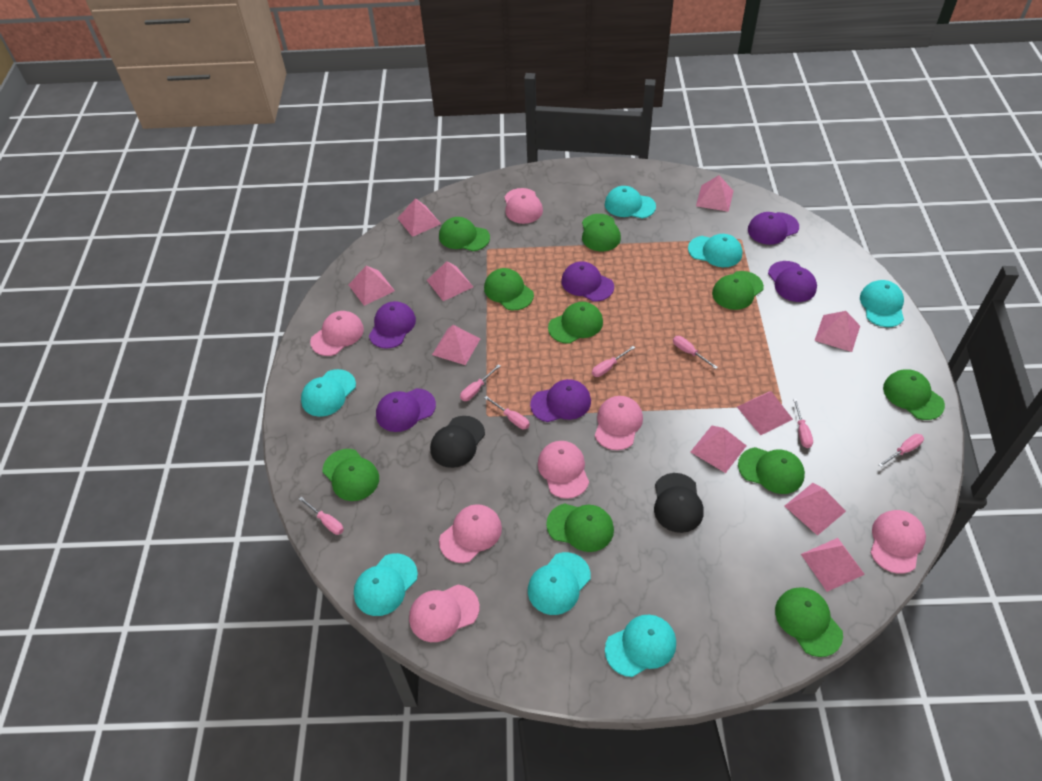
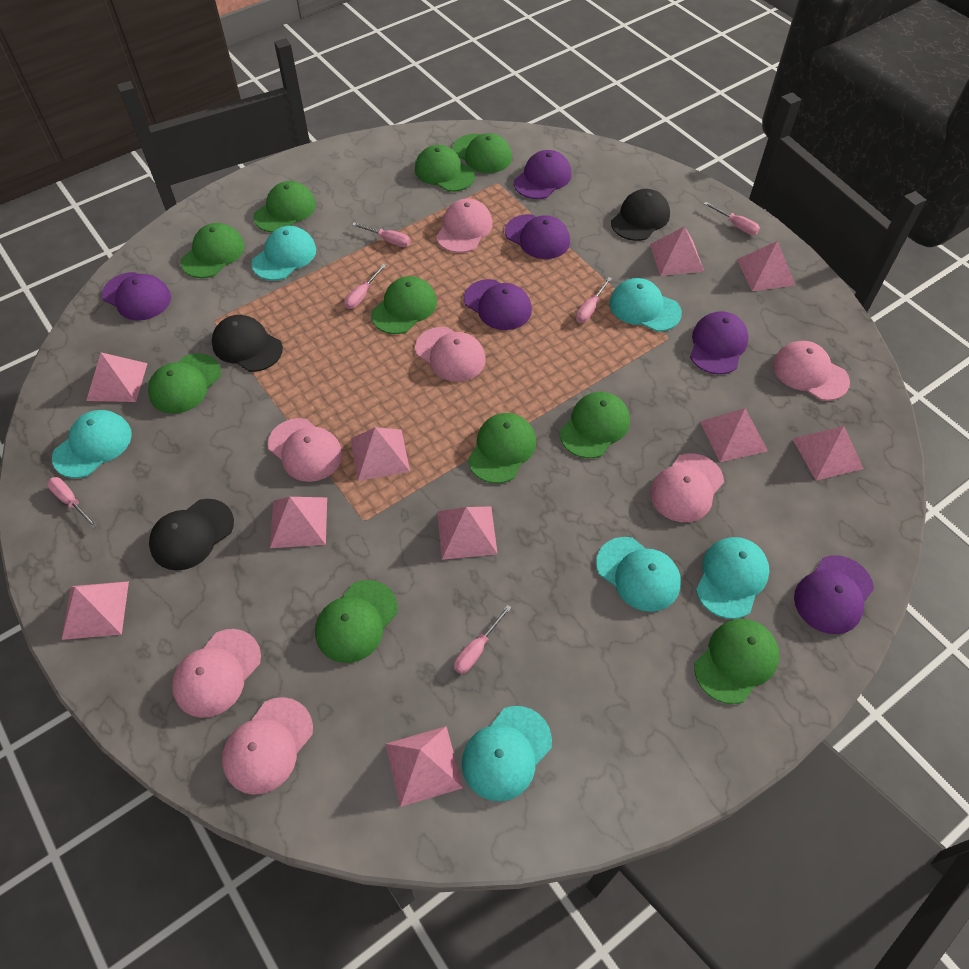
black cap: [430,416,485,468] [654,473,704,533] = 2 -> [149,499,234,570] [212,315,283,372] [611,189,670,241] = 3
pink screwdriver: [299,497,344,535] [460,364,500,401] [485,396,530,429] [592,346,635,377] [673,336,718,369] [793,399,813,448] [878,434,924,467] = 7 -> [47,477,98,529] [344,264,386,309] [352,223,410,247] [454,605,512,674] [576,277,612,323] [704,202,760,235] = 6
turquoise cap: [301,369,356,417] [354,553,418,616] [528,552,591,615] [605,186,656,219] [605,615,676,677] [688,234,742,267] [860,280,904,327] = 7 -> [52,410,132,478] [252,226,316,281] [462,706,552,801] [596,537,681,612] [609,278,682,332] [696,537,770,619] = 6

